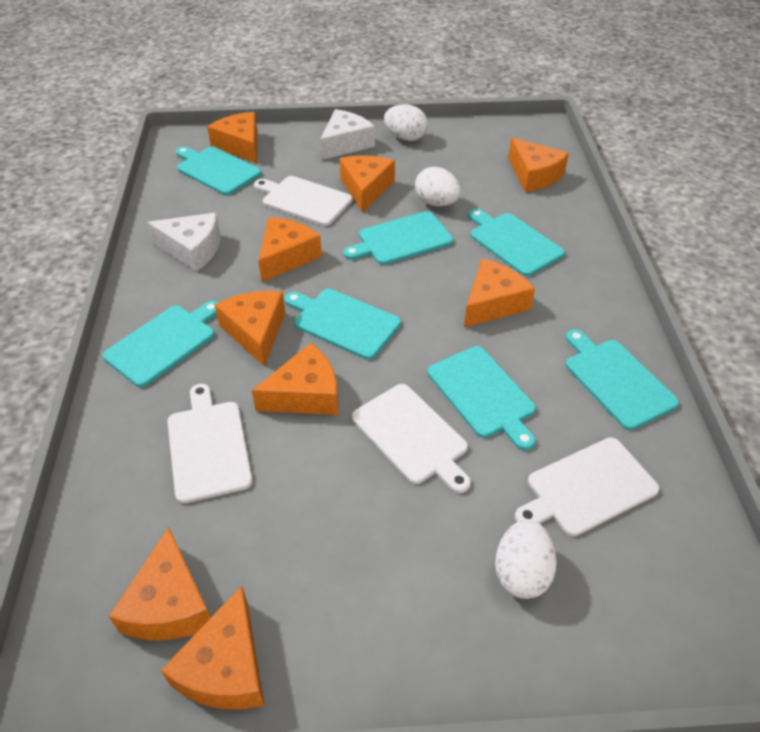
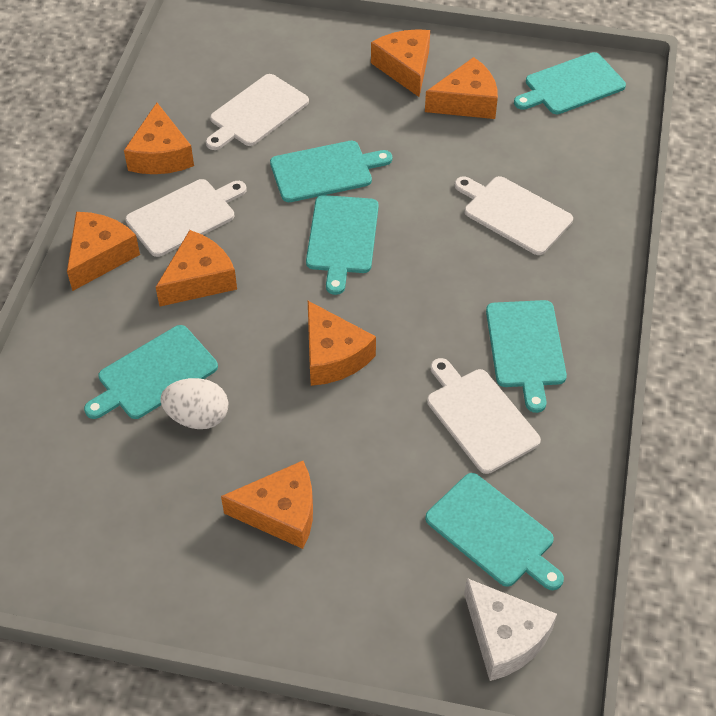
orange cheese: [108,527,211,641] [161,586,265,709] [207,112,258,163] [215,291,285,367] [252,343,338,415] [258,217,322,282] [340,155,395,213] [464,259,535,327] [508,138,569,192] = 9 -> [67,212,140,291] [124,103,194,174] [156,230,237,307] [221,461,313,549] [308,301,376,386] [371,29,430,97] [425,57,498,119] = 7
turquoise cutting board: [103,301,218,387] [176,146,261,195] [285,289,401,360] [343,211,454,265] [427,346,536,451] [468,208,565,276] [565,329,679,430] = 7 -> [84,325,218,419] [270,141,392,202] [306,195,379,295] [425,473,564,590] [486,300,567,413] [514,52,626,114] = 6
white cheese: [147,213,220,272] [320,109,375,160] = 2 -> [464,578,557,681] = 1
white egg: [384,104,428,141] [415,167,461,207] [495,519,557,599] = 3 -> [161,378,228,429] = 1

